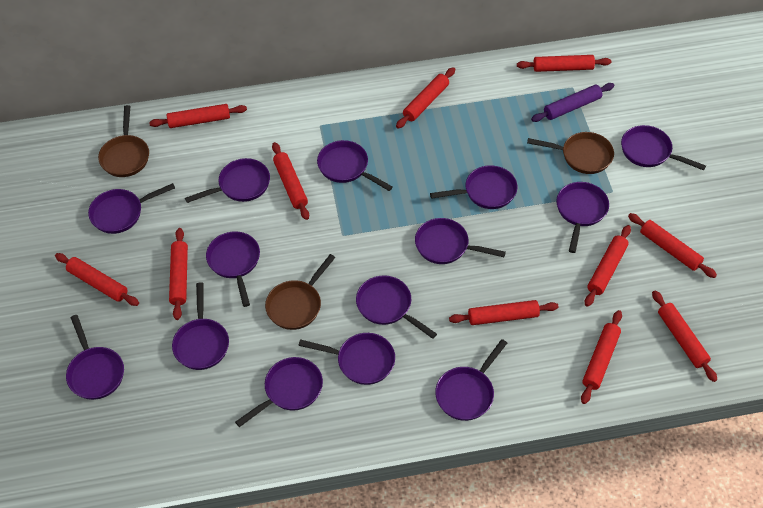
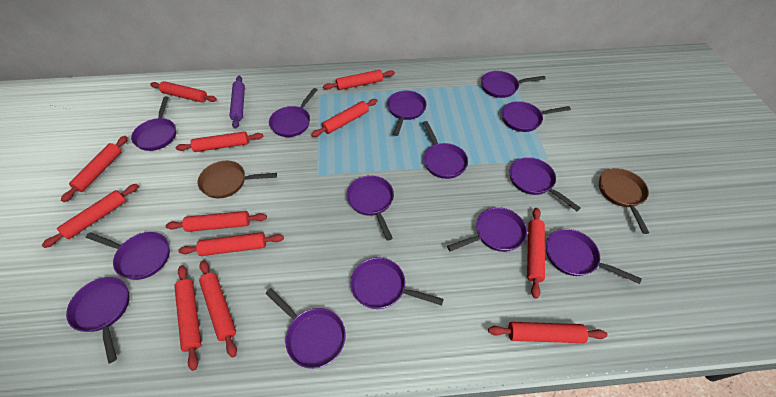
brown pan: [98,105,149,177] [265,254,336,330] [527,132,614,174] = 3 -> [197,161,277,198] [599,168,649,234] = 2
red rolling pin: [55,253,139,306] [149,104,247,128] [169,228,188,320] [272,142,309,220] [396,67,455,129] [449,300,559,325] [517,55,612,72] [581,310,622,404] [585,225,631,307] [628,213,717,278] [652,290,717,382] = 11 -> [42,184,139,248] [61,136,128,202] [150,81,217,103] [166,211,267,232] [174,265,201,371] [176,131,263,152] [178,232,284,256] [199,260,237,358] [311,99,378,137] [323,70,395,90] [488,322,607,343] [527,208,545,299] = 12

